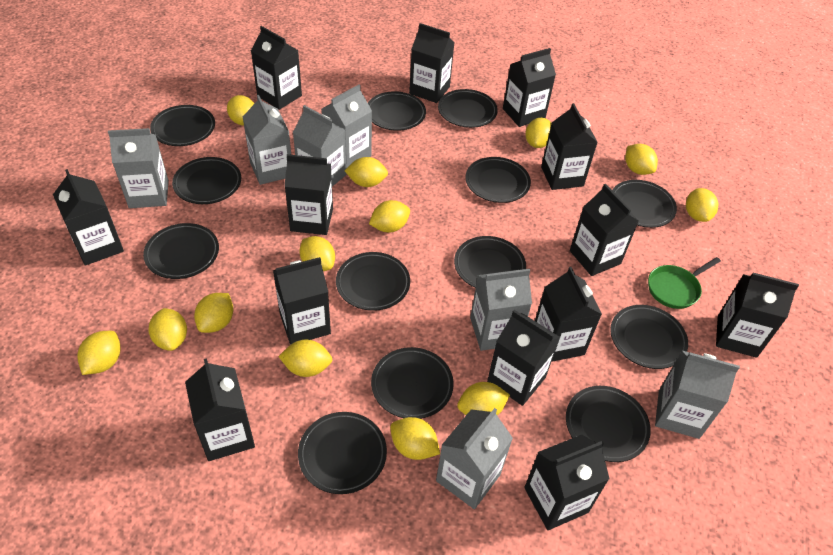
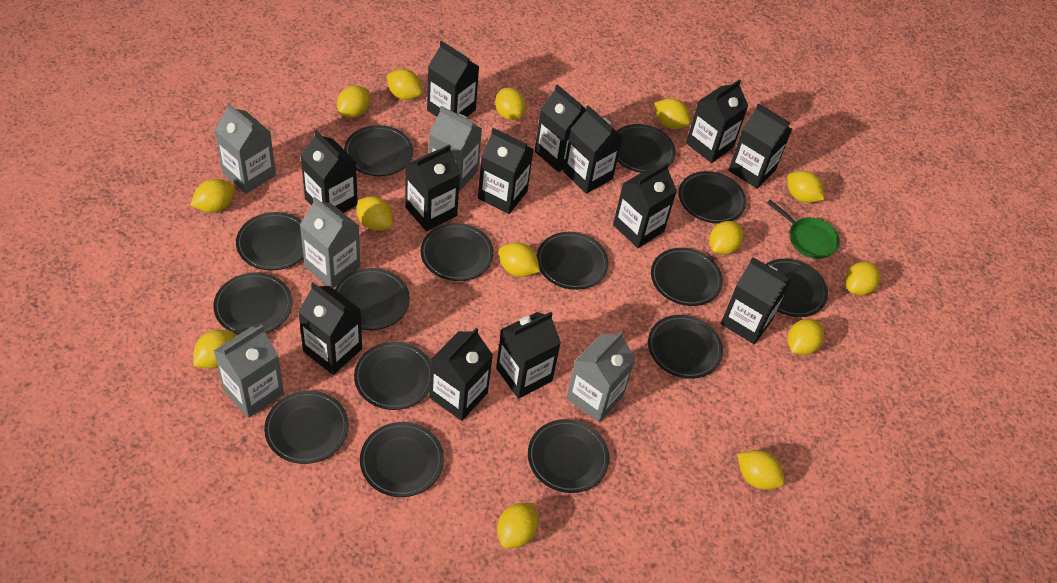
black plate: [143,223,219,279] [150,105,215,146] [172,157,241,204] [298,412,387,494] [336,252,410,311] [368,91,426,131] [371,347,454,419] [438,89,498,128] [454,236,526,288] [465,157,531,203] [566,386,651,462] [610,305,688,369] [612,180,677,228] = 13 -> [213,272,293,335] [236,212,304,270] [264,391,349,464] [335,268,410,330] [344,125,413,176] [354,342,431,410] [360,422,444,497] [420,223,494,281] [528,419,609,493] [537,232,609,290] [617,124,676,173] [648,315,723,379] [651,248,723,306] [679,171,746,224] [766,258,828,317] = 15
grey carton: [108,128,169,208] [243,95,291,185] [293,105,346,186] [321,84,372,168] [436,408,513,509] [470,269,532,351] [655,351,740,439] = 7 -> [214,103,276,194] [214,325,284,418] [300,197,360,288] [429,106,482,192] [567,331,636,422] = 5
yellow lemon: [77,331,120,375] [148,308,187,351] [194,293,233,333] [227,95,254,125] [278,340,332,377] [299,236,335,271] [345,157,388,187] [369,200,410,232] [390,417,440,460] [457,382,510,415] [525,118,552,148] [625,144,658,175] [686,188,718,222] = 13 -> [190,179,235,213] [193,330,235,369] [337,85,370,118] [357,196,393,231] [387,69,423,100] [495,87,526,120] [497,503,538,548] [499,242,540,277] [654,98,691,129] [709,221,743,255] [737,450,785,490] [787,171,824,203] [788,319,824,355] [845,261,881,296] = 14

